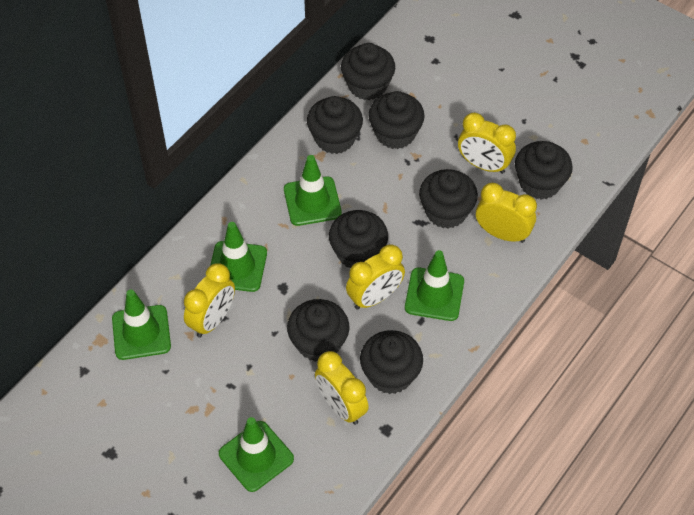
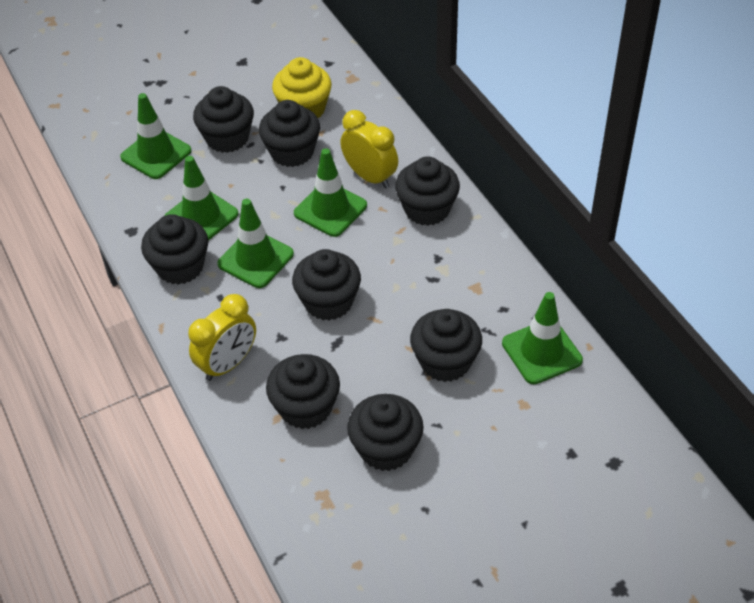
yellow clock: [184,263,235,338] [315,351,369,425] [346,244,405,310] [458,112,516,174] [476,183,537,243] = 5 -> [188,294,256,381] [340,110,398,188] = 2
yellow cupcake: none = 0 -> [272,57,332,118] = 1

